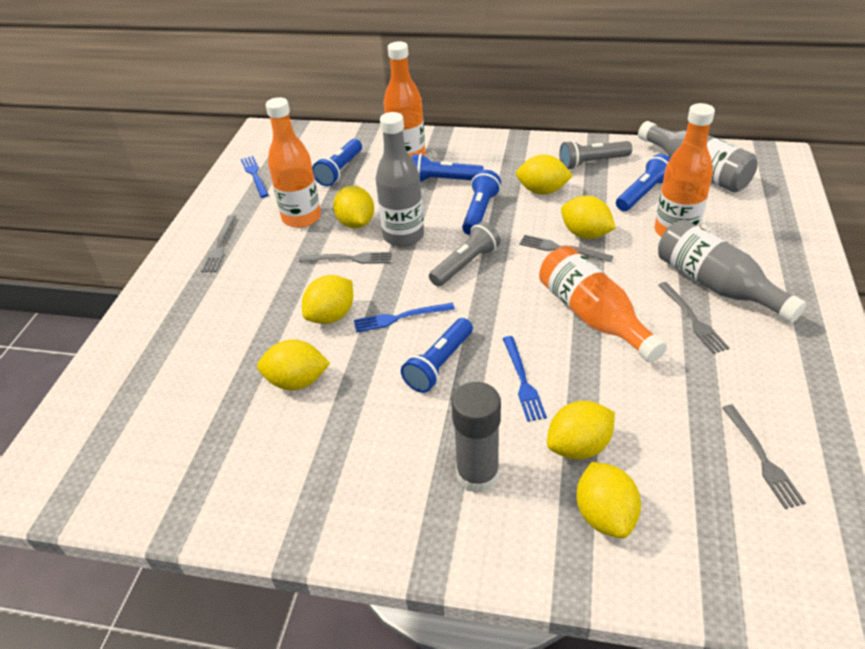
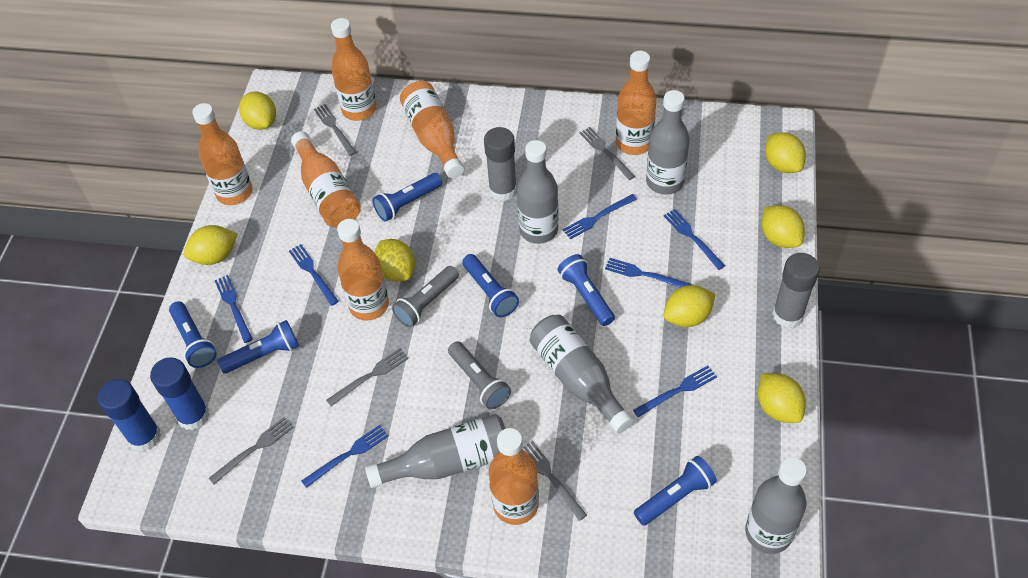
blue flashlight: [312,139,362,186] [401,318,473,393] [412,153,483,182] [462,170,501,235] [616,154,670,211] = 5 -> [169,301,217,368] [217,320,299,373] [372,173,442,222] [462,254,519,317] [557,254,615,326] [634,456,717,526] = 6
blue fork: [241,156,268,198] [354,303,455,333] [503,336,547,422] = 3 -> [214,275,253,343] [289,244,339,306] [302,425,389,488] [563,194,637,240] [605,258,691,288] [633,366,717,417] [664,209,725,270] = 7
blue glue stick: none = 0 -> [98,379,161,451] [150,357,210,430] = 2
grey bottle: [375,112,424,247] [638,121,758,192] [658,219,806,323] = 3 -> [365,414,506,488] [517,140,559,244] [530,315,634,433] [646,90,690,195] [745,457,807,554] = 5
grey glue stick: [452,382,501,493] = 1 -> [484,127,517,201] [772,253,820,328] = 2
orange bottle: [266,97,321,228] [384,41,425,158] [539,246,667,363] [655,103,715,237] = 4 -> [192,103,253,205] [291,131,361,228] [331,18,377,121] [337,219,389,320] [400,81,464,178] [488,428,539,525] [616,51,656,155] = 7

